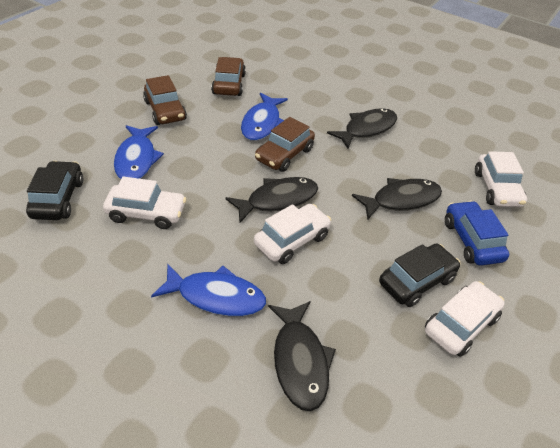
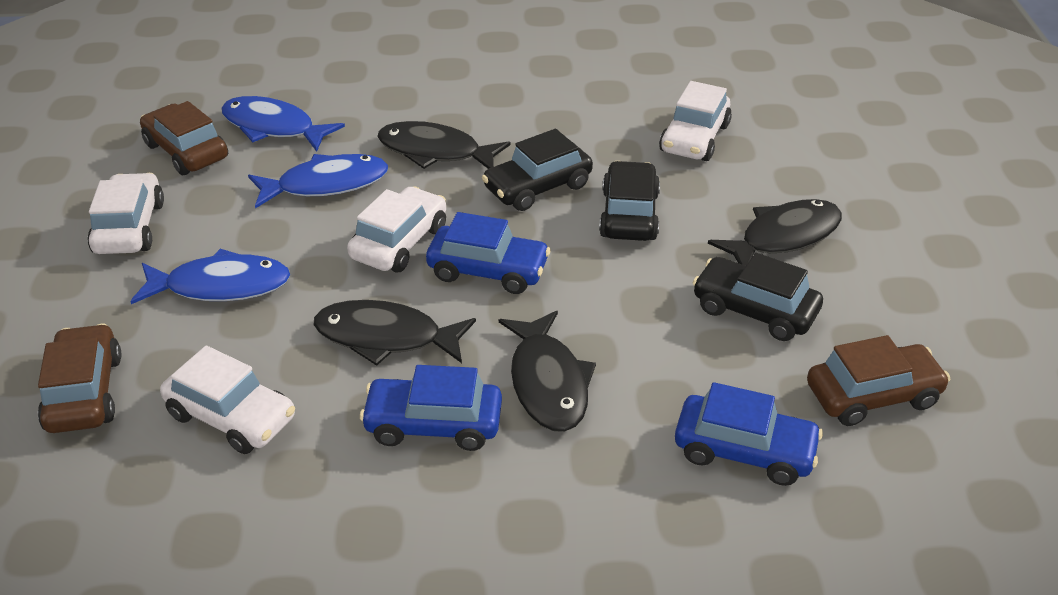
black car: [26,161,84,220] [379,243,460,307] = 2 -> [482,129,593,211] [599,161,660,241] [693,253,823,341] = 3
blue car: [445,201,509,266] = 1 -> [360,365,502,451] [426,212,551,294] [675,382,823,486] = 3

